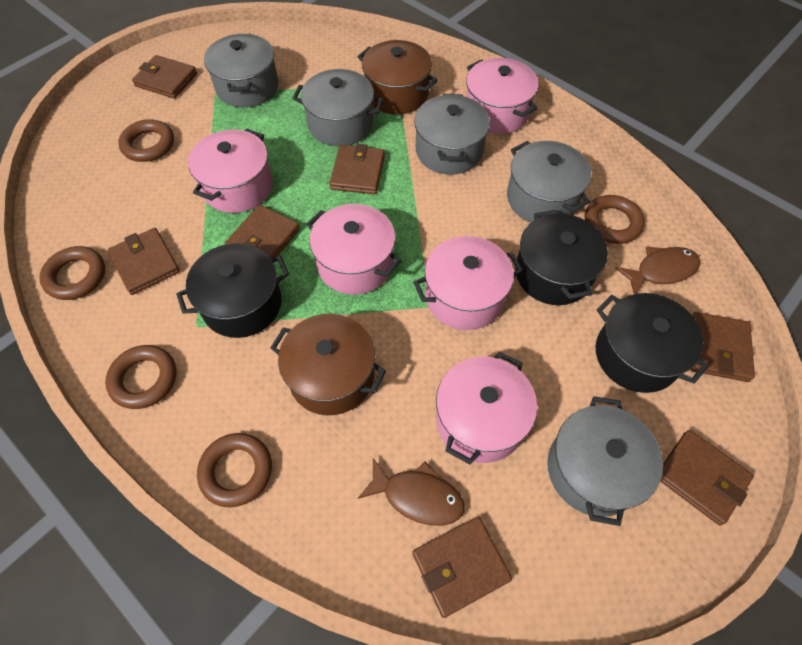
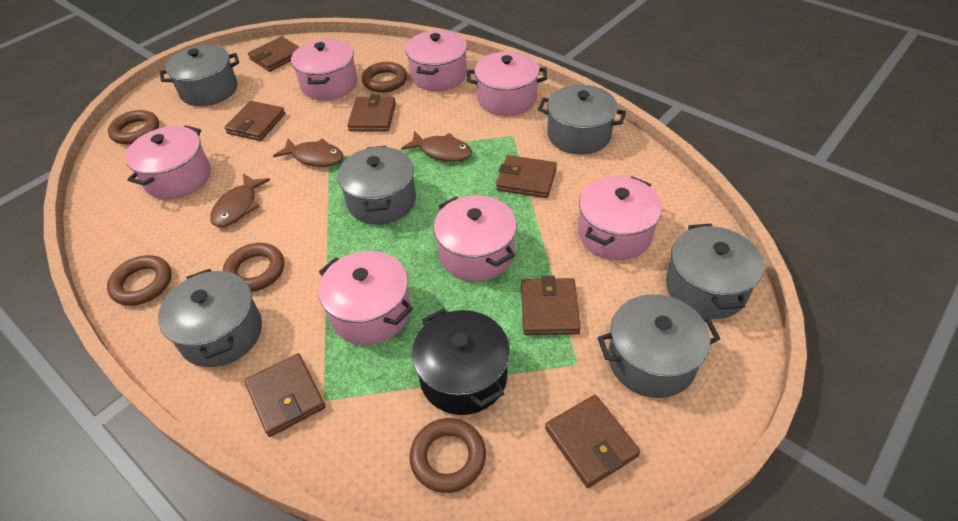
black pot: [176,243,289,338] [515,210,608,305] [596,293,709,393] = 3 -> [412,308,510,415] = 1
brown fish: [358,458,464,526] [615,246,700,294] = 2 -> [210,174,270,227] [273,138,344,167] [401,131,472,162] = 3
brown pot: [270,314,386,415] [358,40,438,115] = 2 -> none = 0
grey pot: [204,34,279,108] [292,69,384,146] [414,94,490,175] [507,141,591,222] [547,396,663,526] = 5 -> [158,269,262,367] [160,45,239,106] [337,146,416,225] [538,85,626,155] [597,294,720,398] [666,224,764,319] = 6
pink pot: [188,129,273,213] [306,204,401,295] [414,236,523,330] [436,352,537,465] [466,58,539,134] = 5 -> [125,125,211,199] [291,39,357,100] [318,251,413,345] [405,30,467,91] [433,195,517,282] [467,51,547,116] [578,176,662,260] = 7

